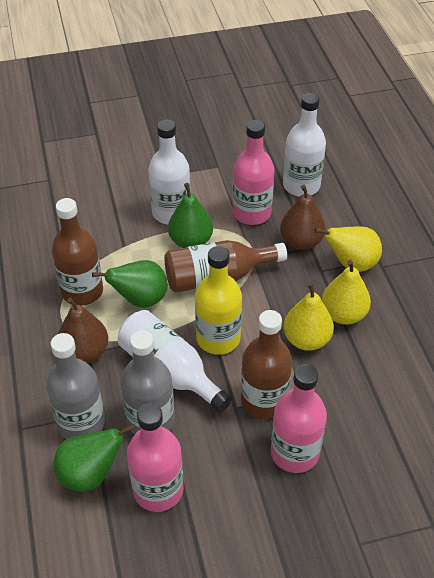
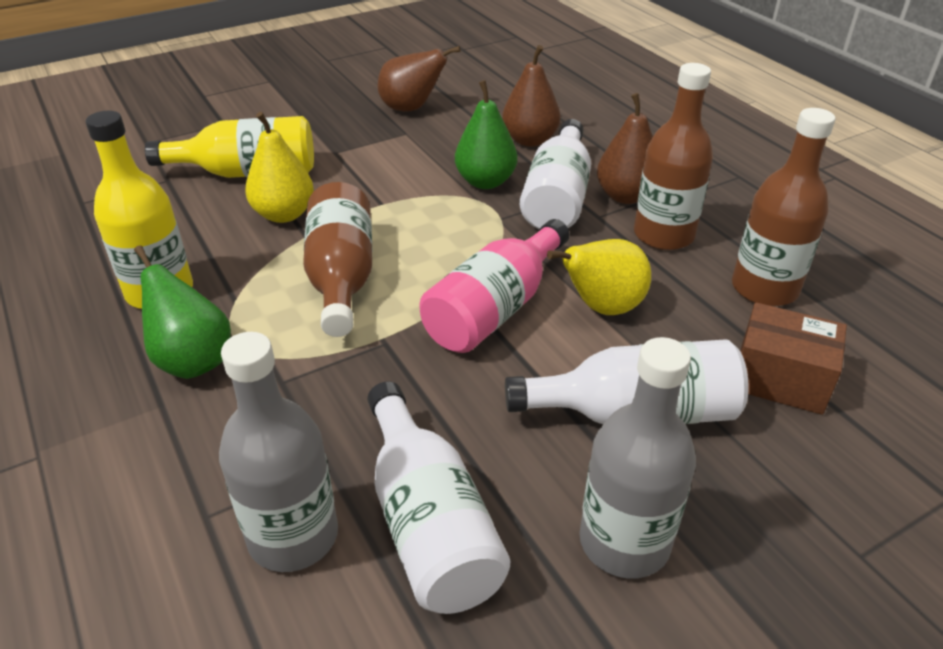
brown box: none = 0 -> [740,302,847,415] = 1
brown pear: [58,298,108,363] [280,185,326,250] = 2 -> [378,46,461,111] [502,45,561,147] [597,93,653,204] = 3
green pear: [54,424,136,491] [92,260,168,308] [168,183,213,248] = 3 -> [134,245,231,379] [455,80,517,189] = 2
pink bottle: [127,403,184,512] [233,120,274,225] [271,364,327,473] = 3 -> [420,219,570,353] = 1
yellow bottle: [195,246,242,355] = 1 -> [85,111,193,309] [145,116,314,178] = 2
yellow pear: [284,282,334,351] [315,226,382,272] [321,260,371,325] = 3 -> [245,112,314,223] [547,239,651,315] = 2

